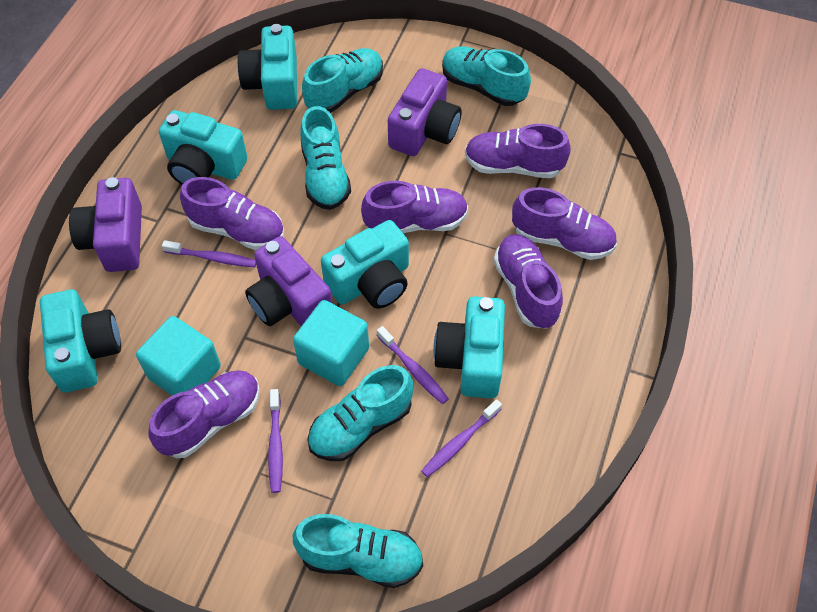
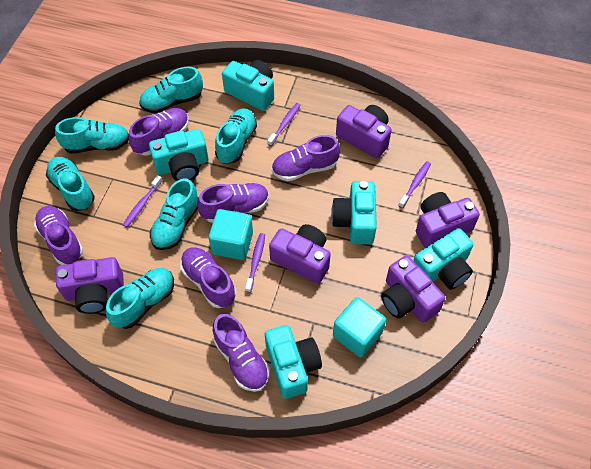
purple camera: [69,177,142,272] [245,236,333,326] [388,68,461,156] = 3 -> [56,257,124,314] [269,224,331,284] [336,105,392,158] [381,255,445,323] [416,192,480,248] = 5
turquoise shoe: [293,514,423,588] [300,106,351,210] [302,48,383,113] [307,365,413,461] [442,46,531,106] = 5 -> [46,157,95,211] [55,117,129,154] [106,268,174,329] [139,67,203,114] [150,178,198,250] [215,109,257,164] = 6

